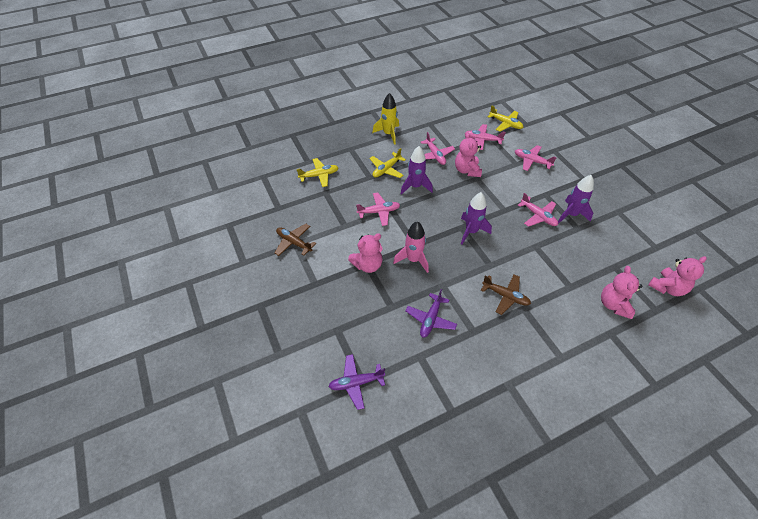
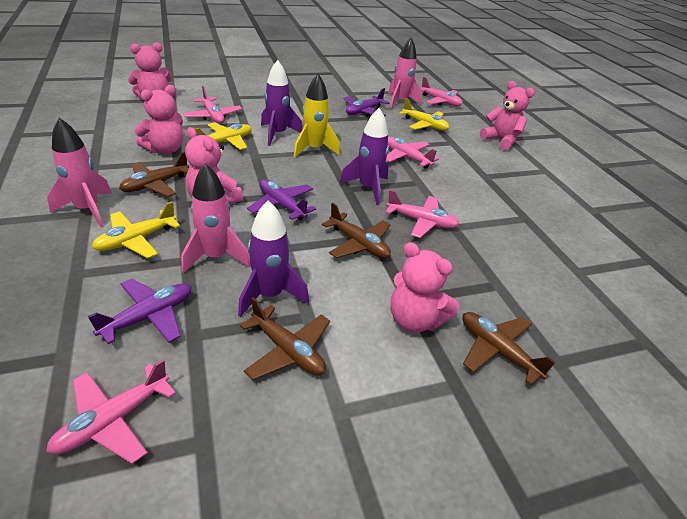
brown plane: [275,224,316,256] [481,274,531,315] = 2 -> [119,152,189,197] [240,297,330,380] [322,203,391,258] [462,312,556,385] = 4
pink rocket: [393,221,429,273] = 1 -> [47,118,112,227] [181,163,251,273] [388,38,422,109] = 3
pink teddy bear: [348,233,383,273] [455,132,482,177] [601,266,643,319] [648,256,707,296] = 4 -> [128,42,172,100] [134,85,183,154] [185,127,243,204] [390,242,459,332] [480,81,535,150] = 5
purple plane: [328,354,385,410] [405,289,457,338] = 2 -> [88,279,192,344] [247,179,316,220] [343,88,389,116] = 3

